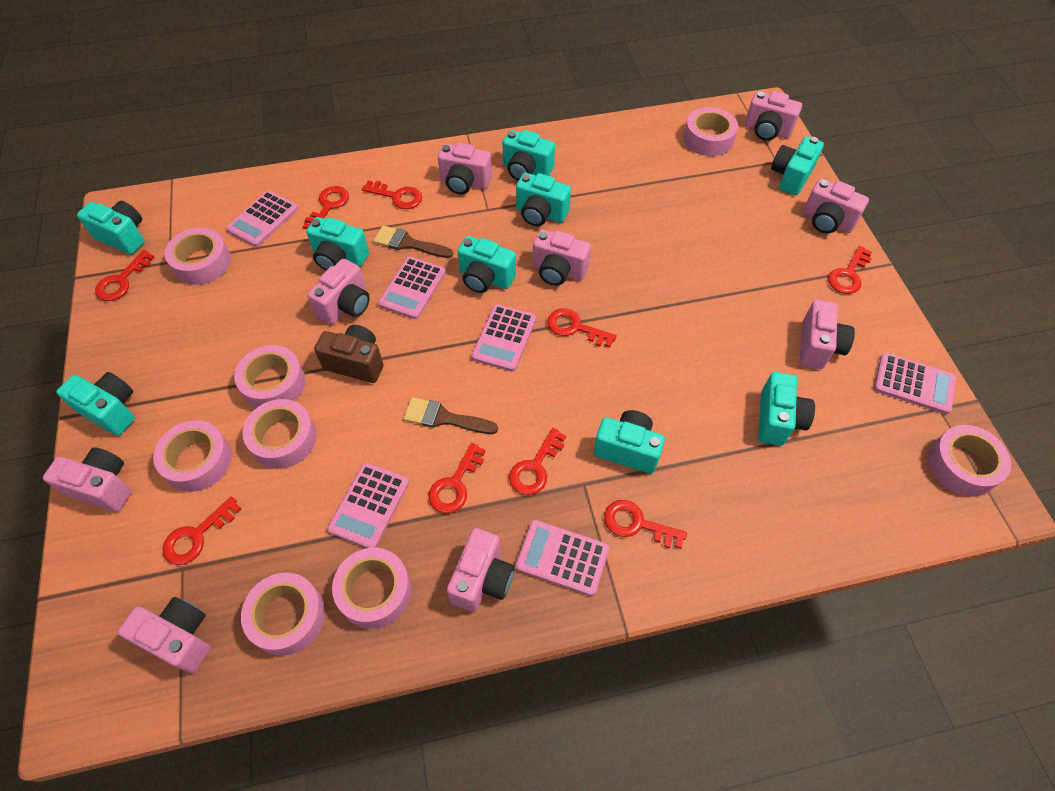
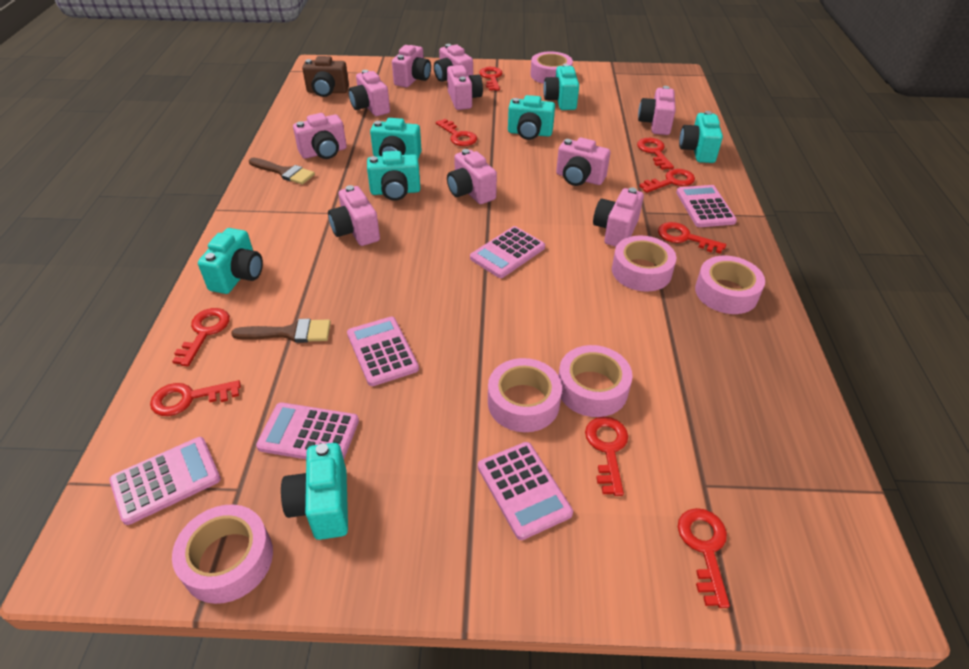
pink camera: [43,447,132,512] [118,597,211,673] [308,259,370,325] [438,143,492,194] [447,528,515,612] [533,230,591,286] [745,91,802,141] [800,300,855,369] [803,178,869,234] = 9 -> [293,113,347,159] [328,185,380,246] [349,70,390,116] [392,45,431,87] [434,44,473,82] [447,65,483,110] [447,149,497,204] [556,138,610,186] [593,187,644,247] [638,86,676,135] = 10
pink tape: [153,420,232,492] [165,227,231,285] [234,345,305,408] [241,572,325,656] [243,399,317,469] [332,548,411,629] [684,107,738,156] [928,425,1011,497] = 8 -> [172,505,273,604] [488,358,562,432] [530,51,573,84] [558,345,633,417] [612,236,676,292] [695,256,765,314] = 6
turquoise camera: [56,372,135,436] [77,201,145,255] [306,217,369,271] [458,236,516,293] [502,130,555,181] [516,173,571,226] [594,410,665,474] [758,372,815,446] [771,136,824,195] = 9 -> [198,228,263,294] [281,443,348,540] [367,151,420,201] [370,118,422,159] [508,95,555,140] [543,64,579,110] [679,111,723,163] = 7

